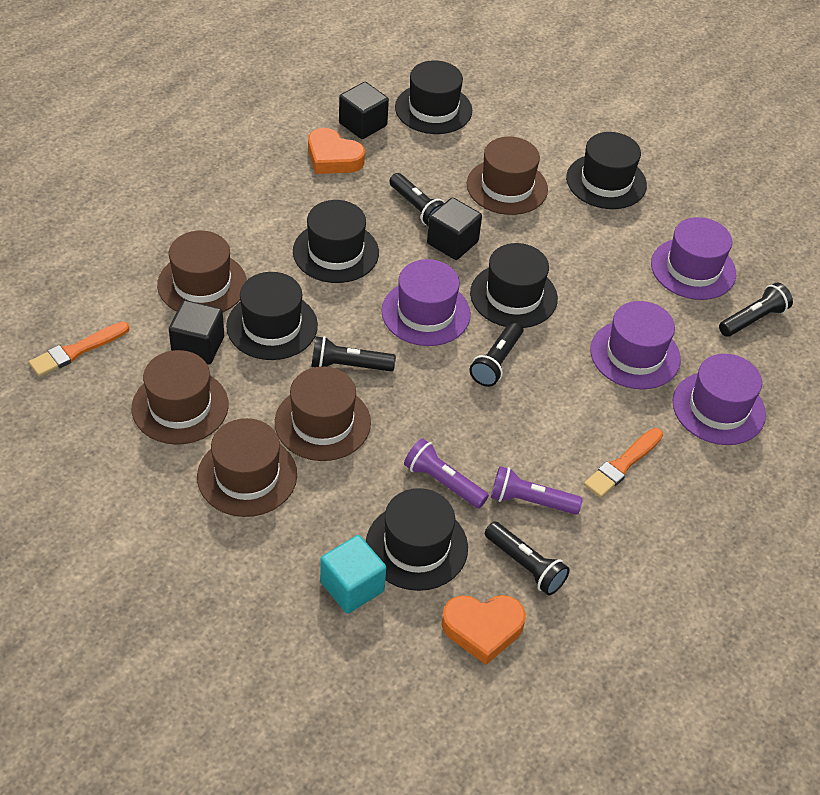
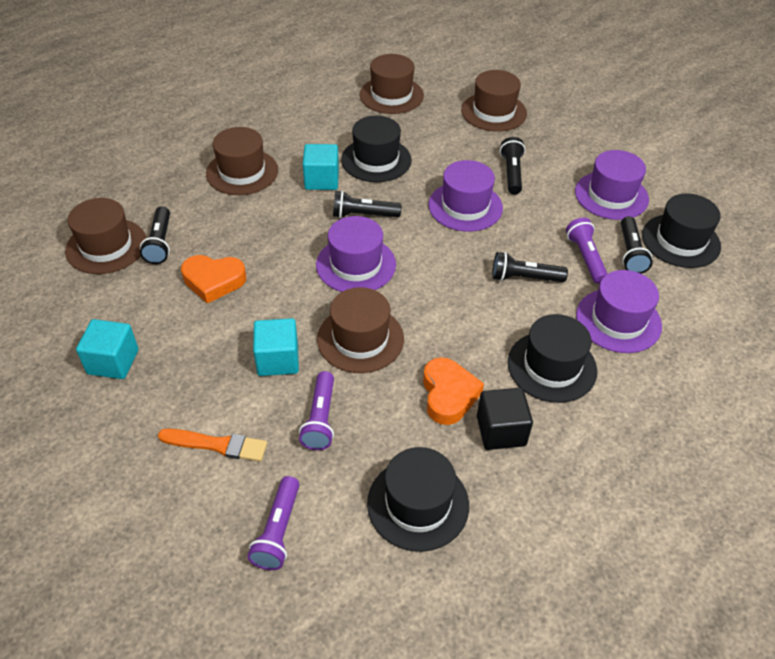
black cube: [169,300,224,364] [339,82,389,139] [427,197,482,260] = 3 -> [477,388,533,450] = 1
black hat: [226,272,318,360] [293,200,379,283] [366,488,468,591] [395,60,472,134] [470,243,558,328] [566,132,647,209] = 6 -> [341,116,412,182] [367,447,469,552] [508,314,597,403] [642,193,721,268] = 4
orange brush: [29,322,129,377] [584,428,663,498] = 2 -> [158,429,267,462] = 1
purple flashlight: [404,438,489,508] [491,466,583,515] = 2 -> [247,476,299,570] [299,371,334,450] [566,218,608,284] = 3
turquoise cube: [320,535,386,614] = 1 -> [76,319,139,379] [253,318,299,376] [303,144,339,190] = 3

